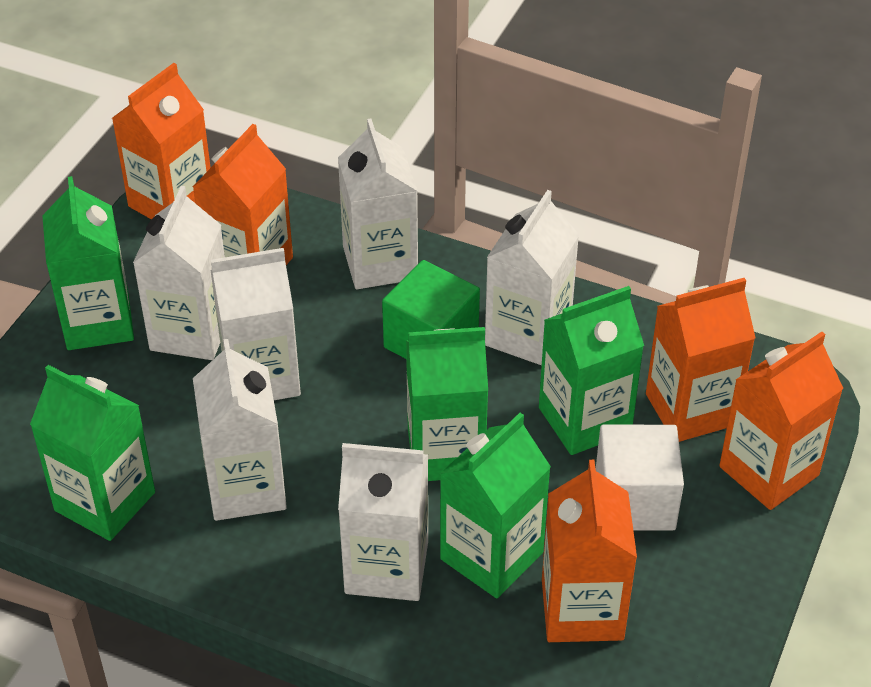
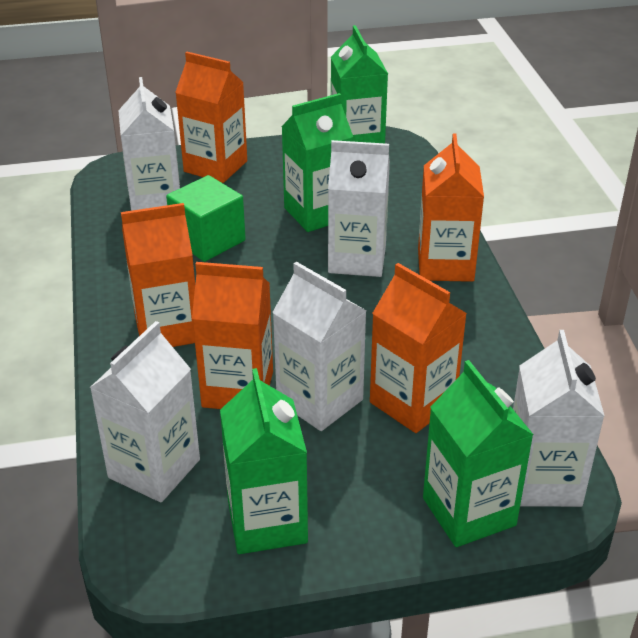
green carton: [30,365,155,541] [42,176,134,350] [406,327,488,481] [440,413,551,598] [539,286,644,455] = 5 -> [220,368,308,554] [281,93,353,232] [331,25,388,143] [423,360,534,547] = 4
white carton: [133,186,225,360] [193,339,287,521] [210,248,301,400] [338,118,418,289] [338,443,428,601] [485,190,579,366] = 6 -> [90,321,200,502] [118,77,180,211] [272,262,366,431] [328,140,390,277] [513,330,605,507] = 5
white cube: [596,425,684,530] = 1 -> none = 0

